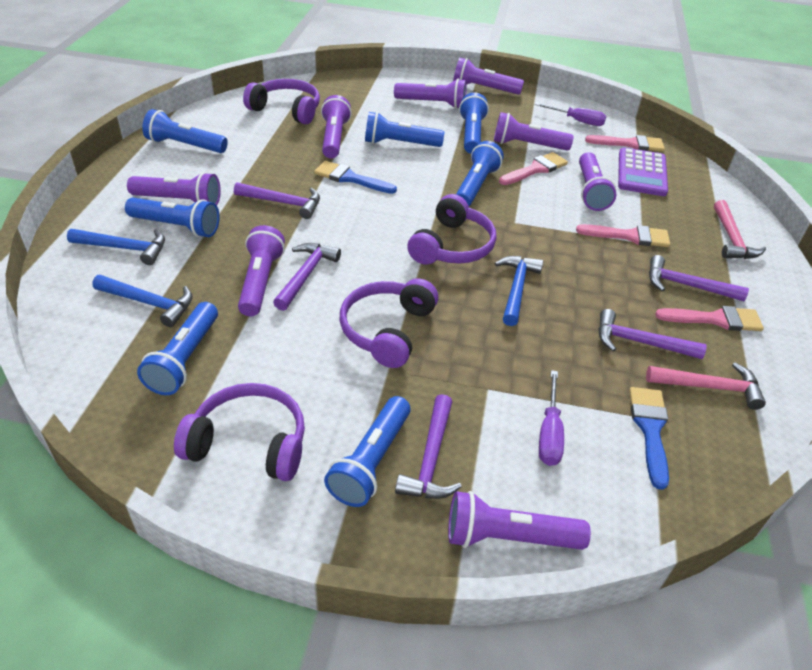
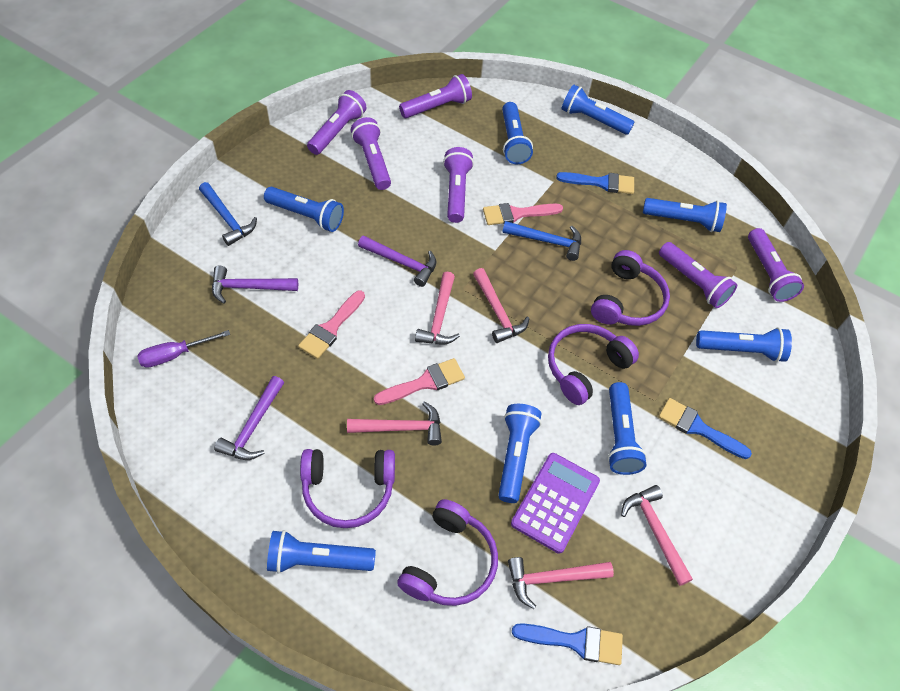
blue brush: [314,161,397,194] [629,387,669,490] = 2 -> [512,623,623,665] [556,172,634,194] [659,398,752,459] = 3
blue flashlight: [125,198,220,237] [137,302,218,395] [142,109,228,153] [324,396,411,507] [365,112,444,147] [456,141,504,206] [459,93,489,154] = 7 -> [264,187,344,232] [267,530,376,574] [498,404,542,503] [502,102,533,164] [562,85,635,135] [607,382,647,475] [643,198,727,232] [696,327,792,362] = 8
blue hammer: [67,229,165,265] [92,275,192,327] [495,256,543,326] = 3 -> [199,182,257,246] [502,221,581,261] = 2
pink brush: [499,152,568,185] [576,224,670,247] [585,135,665,152] [655,306,764,331] = 4 -> [298,290,365,359] [374,358,465,405] [483,203,563,225] = 3
pink hammer: [646,362,766,410] [714,200,766,259] = 2 -> [347,401,442,445] [415,272,460,344] [473,268,530,343] [508,557,614,609] [621,485,693,586] = 5
purple flashlight: [127,172,221,205] [238,225,285,316] [321,95,352,158] [394,79,467,109] [448,491,591,550] [453,58,524,95] [494,112,574,151] [579,152,616,211] = 8 -> [307,90,366,155] [351,117,391,190] [399,74,472,118] [443,147,474,223] [659,242,737,308] [748,228,804,302] = 6
purple hammer: [234,182,320,219] [273,243,341,311] [395,394,462,499] [598,309,707,359] [649,255,749,301] = 5 -> [212,266,298,303] [214,376,284,460] [358,235,437,287] = 3
purple screwdriver: [535,102,606,126] [539,370,564,466] = 2 -> [137,330,230,368] = 1

